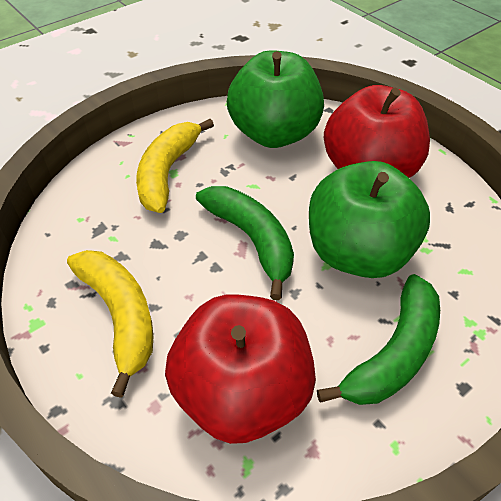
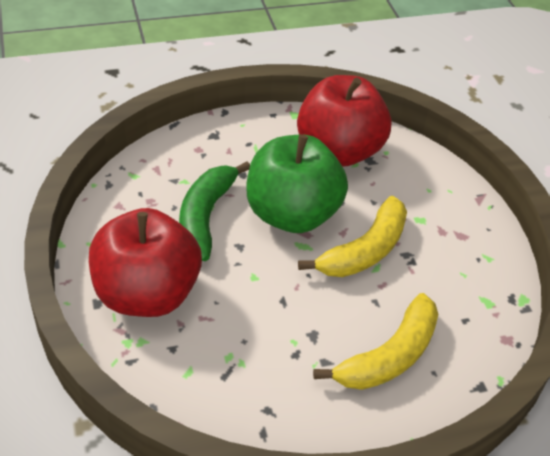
green apple: [227,50,324,148] [309,161,430,278] = 2 -> [246,135,348,233] = 1
green banana: [196,186,294,300] [317,274,440,405] = 2 -> [179,161,250,261] = 1

